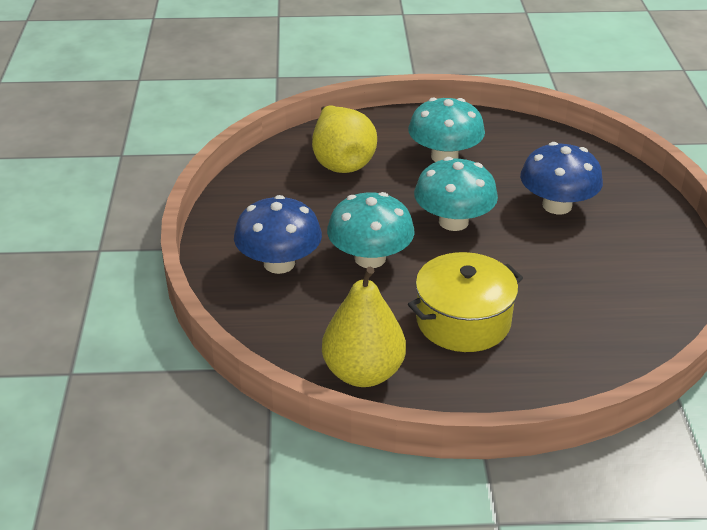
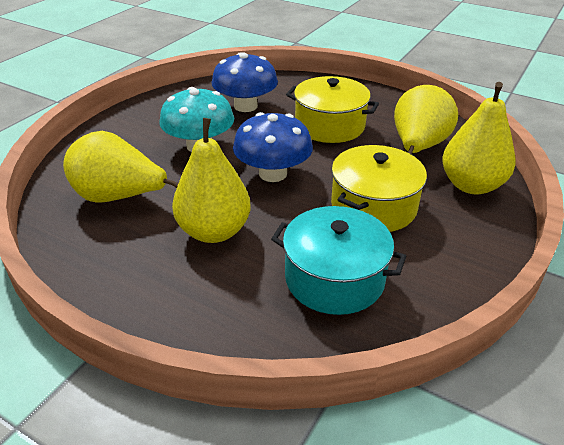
turquoise mushroom: [327,192,415,268] [408,97,485,162] [414,157,498,231] = 3 -> [159,87,234,152] = 1
turquoise pot: none = 0 -> [271,206,406,315] = 1
yellow pear: [312,105,377,173] [322,267,406,387] = 2 -> [63,131,179,203] [172,118,251,243] [394,85,458,154] [442,82,516,194] = 4
yellow pot: [408,252,523,352] = 1 -> [286,76,379,143] [331,145,427,232] = 2

